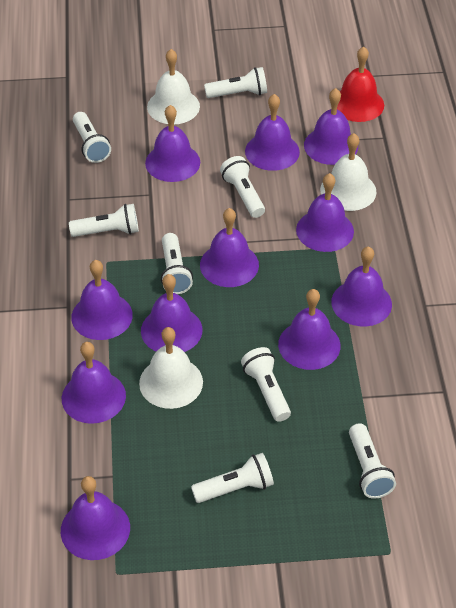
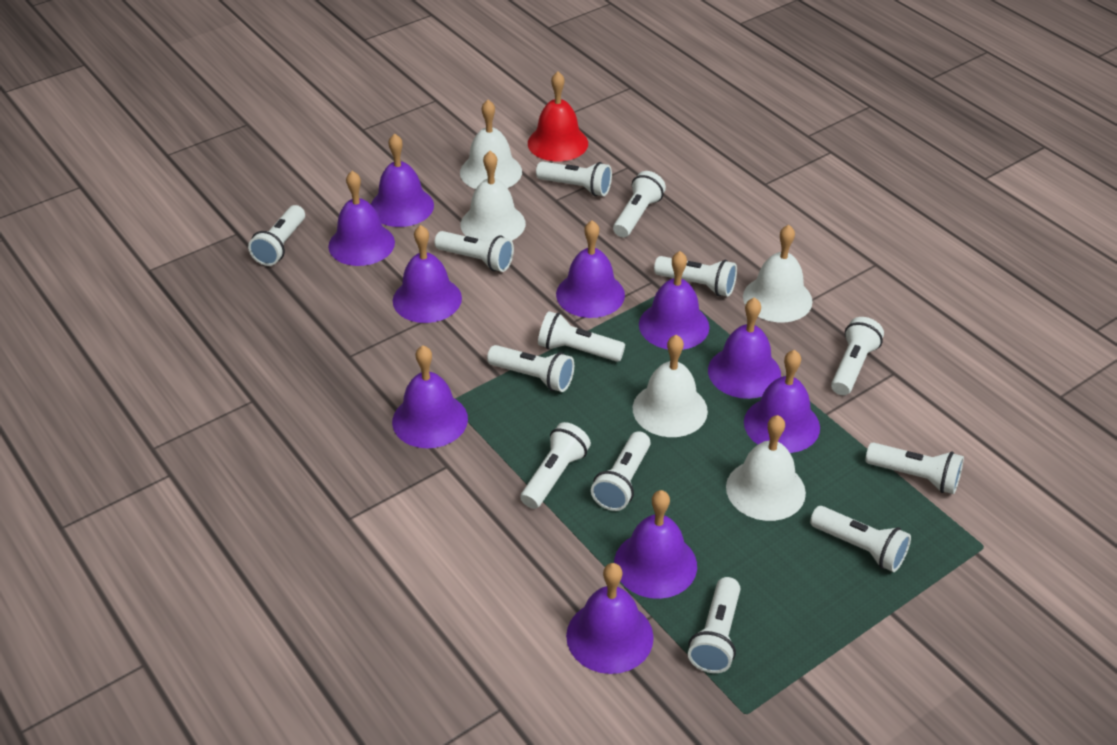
purple bell: [61,476,130,560] [62,342,126,424] [71,260,133,340] [141,274,202,352] [145,105,200,182] [200,208,259,287] [245,94,300,171] [278,289,341,370] [296,173,354,252] [304,88,358,165] [331,246,392,327] = 11 -> [328,171,395,266] [371,133,434,227] [392,345,468,448] [393,225,462,323] [556,220,625,318] [566,563,654,674] [614,490,697,599] [639,251,710,350] [708,297,781,399] [744,350,820,453] = 10
white bell: [139,327,203,409] [147,49,200,124] [320,133,377,211] = 3 -> [460,100,522,189] [461,151,526,241] [633,335,708,437] [726,415,806,521] [743,225,813,322] = 5
white flashlight: [69,204,139,237] [73,112,111,163] [161,233,193,294] [191,453,274,503] [204,67,267,98] [220,156,265,218] [241,347,291,422] [349,423,396,498] = 8 -> [248,205,305,266] [434,231,514,272] [487,345,574,392] [521,422,591,509] [536,161,612,196] [538,311,625,362] [591,431,651,511] [613,171,666,237] [654,256,737,297] [688,577,740,673] [810,506,911,572] [831,317,884,395] [865,442,964,494] = 13

